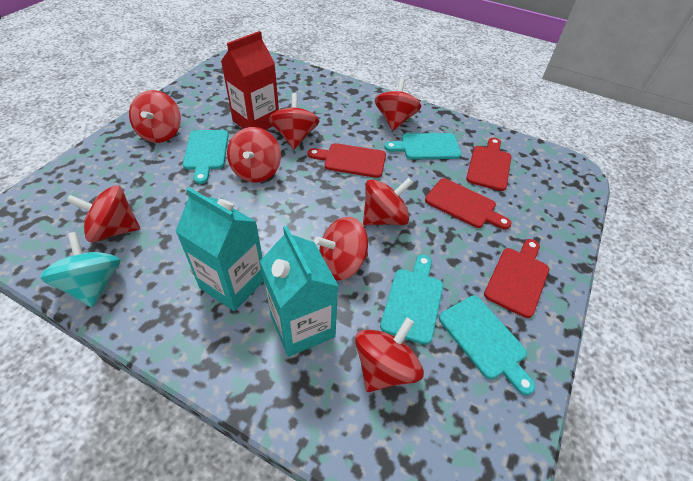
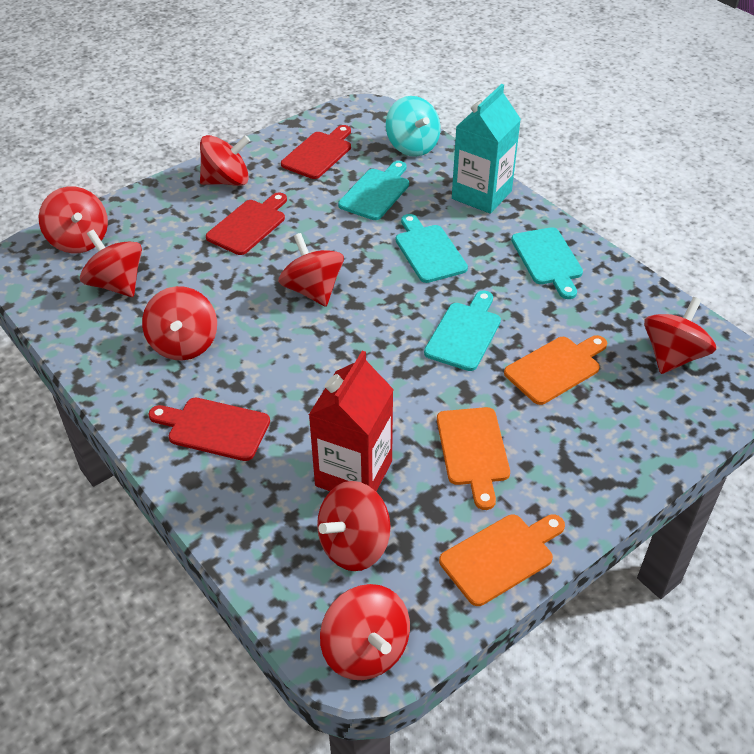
orange cutting board: none = 0 -> [437,407,510,510] [439,514,565,606] [504,335,607,405] = 3
red cutting board: [308,143,386,178] [425,178,511,229] [466,138,511,191] [484,239,549,318] = 4 -> [149,398,270,461] [206,193,287,255] [281,125,351,179] = 3
turquoise carton: [175,187,264,311] [260,226,338,357] = 2 -> [452,84,521,214] = 1

